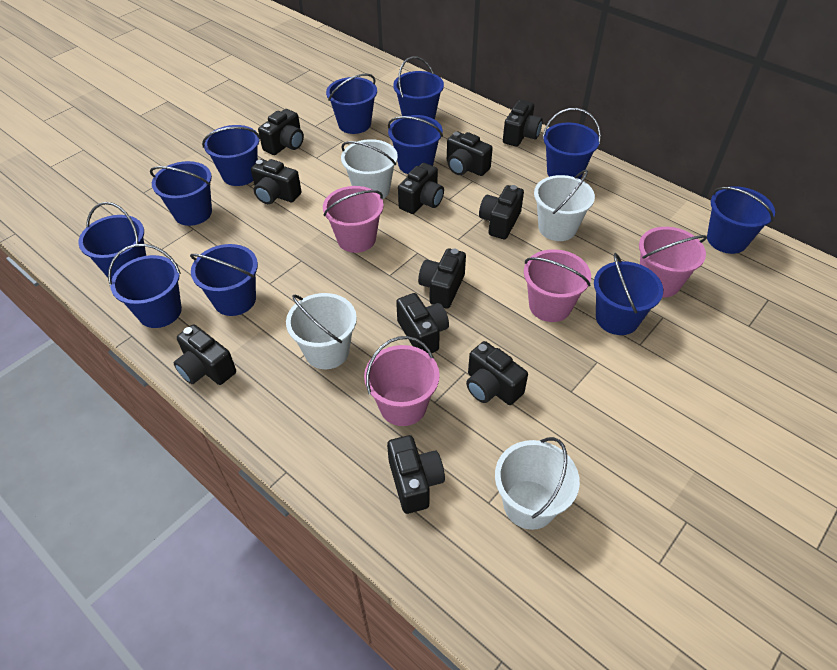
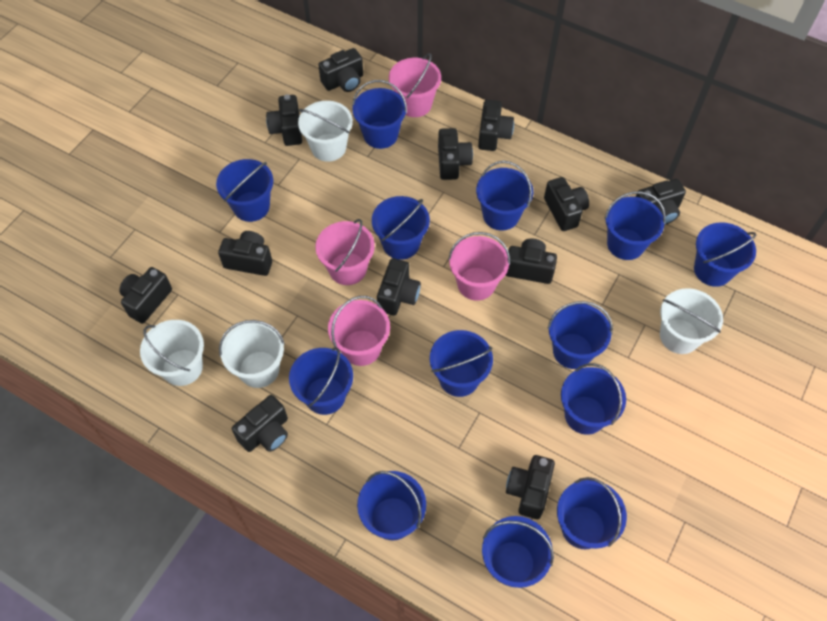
black camera: [174,324,236,385] [251,159,302,204] [258,109,304,155] [387,435,445,514] [396,293,449,353] [398,163,444,214] [418,248,466,308] [447,132,493,176] [466,341,528,405] [479,185,524,239] [503,100,543,147] = 11 -> [119,267,172,324] [218,231,272,276] [232,395,288,452] [266,94,302,146] [318,48,363,92] [377,258,421,316] [438,128,473,180] [478,100,514,151] [505,238,557,284] [506,455,555,519] [544,177,589,231] [636,179,686,225] = 12
blue bucket: [78,202,146,279] [108,244,182,328] [150,161,212,226] [190,244,258,316] [202,125,260,186] [326,74,377,134] [388,115,443,174] [393,56,444,119] [543,108,601,179] [594,253,663,335] [707,186,775,254] = 11 -> [216,159,273,222] [289,347,353,415] [352,80,407,149] [357,471,426,541] [372,196,430,260] [430,330,493,397] [476,161,533,231] [482,516,554,588] [548,301,613,369] [557,477,627,549] [561,363,626,435] [604,191,666,260] [694,222,756,287] = 13

